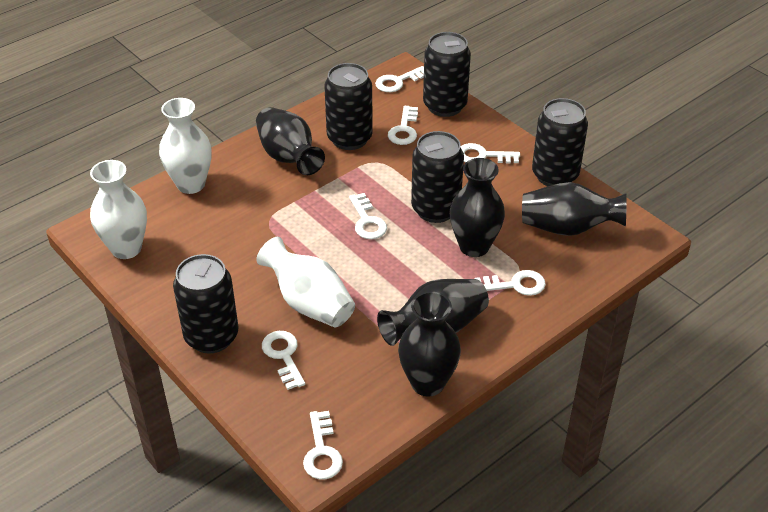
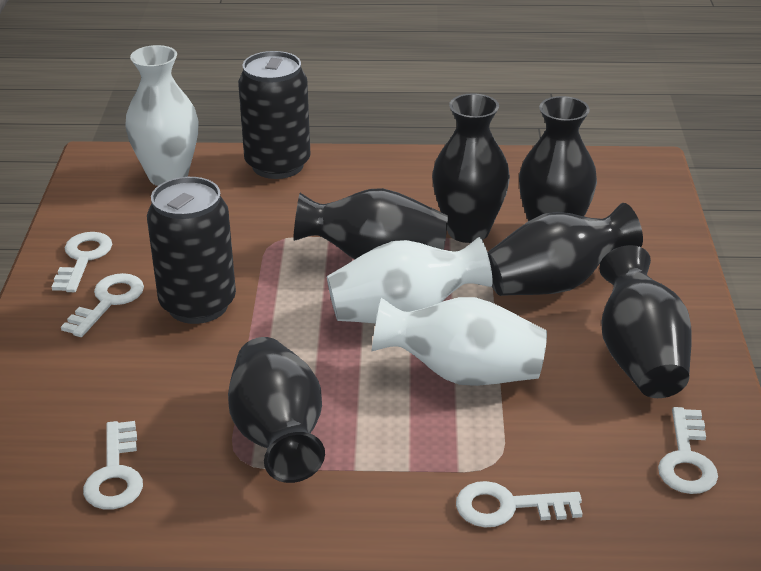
black can: [173,254,239,353] [324,63,373,150] [411,131,464,223] [423,32,471,117] [532,98,588,186] = 5 -> [147,177,236,324] [238,51,311,179] = 2
black vase: [256,107,325,175] [377,279,489,346] [398,291,461,397] [450,158,505,257] [522,182,627,236] = 5 -> [228,337,325,483] [293,188,448,259] [432,93,510,243] [487,203,643,296] [519,96,597,221] [599,245,692,398] = 6
white key: [262,331,305,390] [303,411,343,479] [349,193,387,239] [375,66,424,92] [388,106,418,145] [461,143,520,164] [475,270,546,296] = 7 -> [52,232,112,292] [61,273,144,337] [83,421,143,510] [456,481,583,528] [658,407,718,494] = 5

